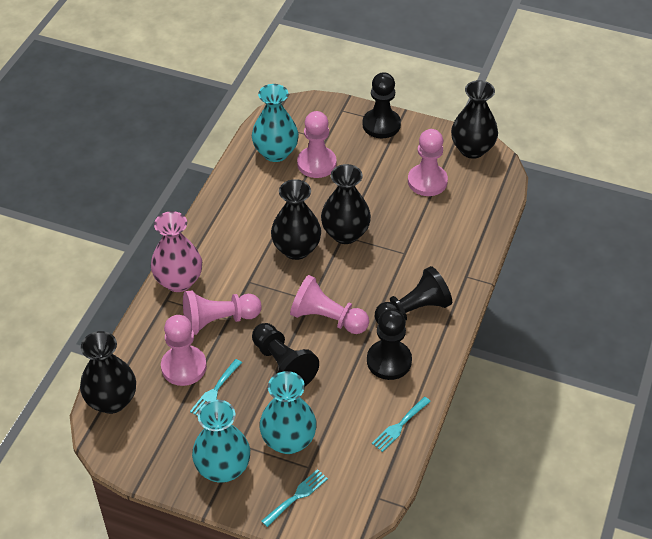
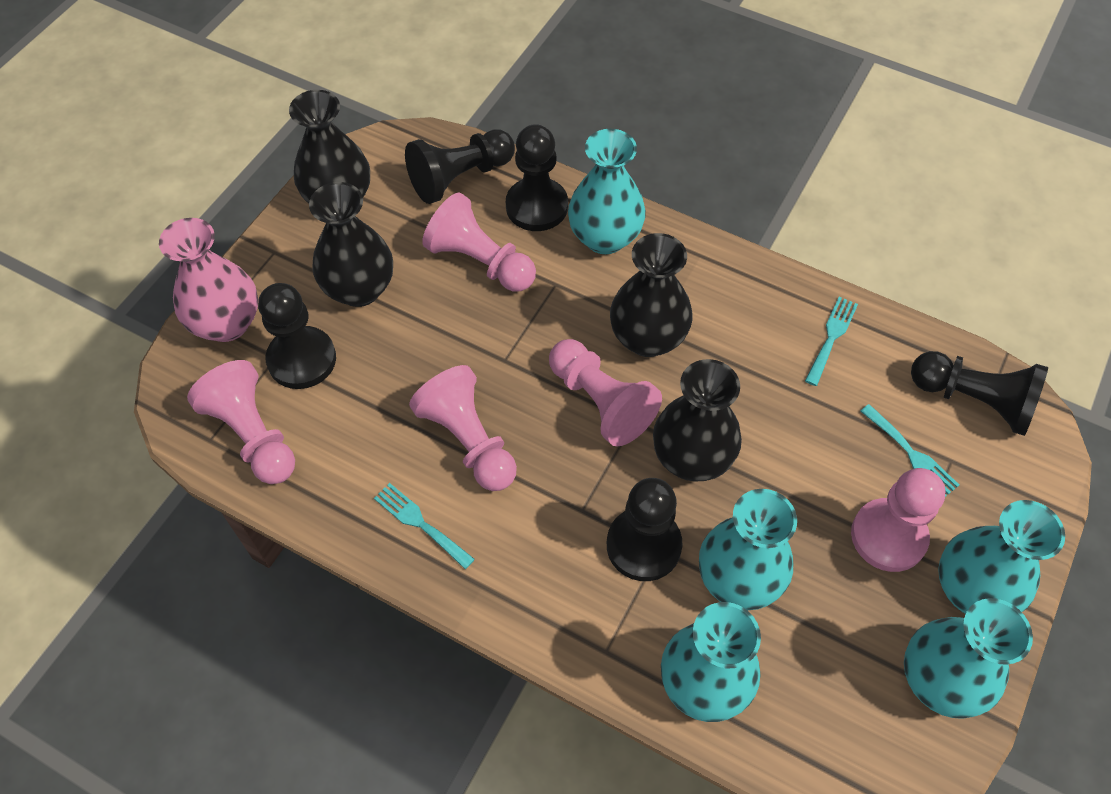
black pawn: [252,323,319,386] [363,72,401,138] [367,309,412,380] [375,266,452,323] = 4 -> [258,283,336,389] [405,130,515,204] [506,124,568,231] [607,478,683,581] [911,351,1048,436] = 5
turquoise vase: [192,400,250,483] [252,84,299,162] [259,371,317,454] = 3 -> [568,129,646,254] [661,602,761,722] [699,489,797,610] [904,598,1033,719] [938,500,1065,614] = 5

